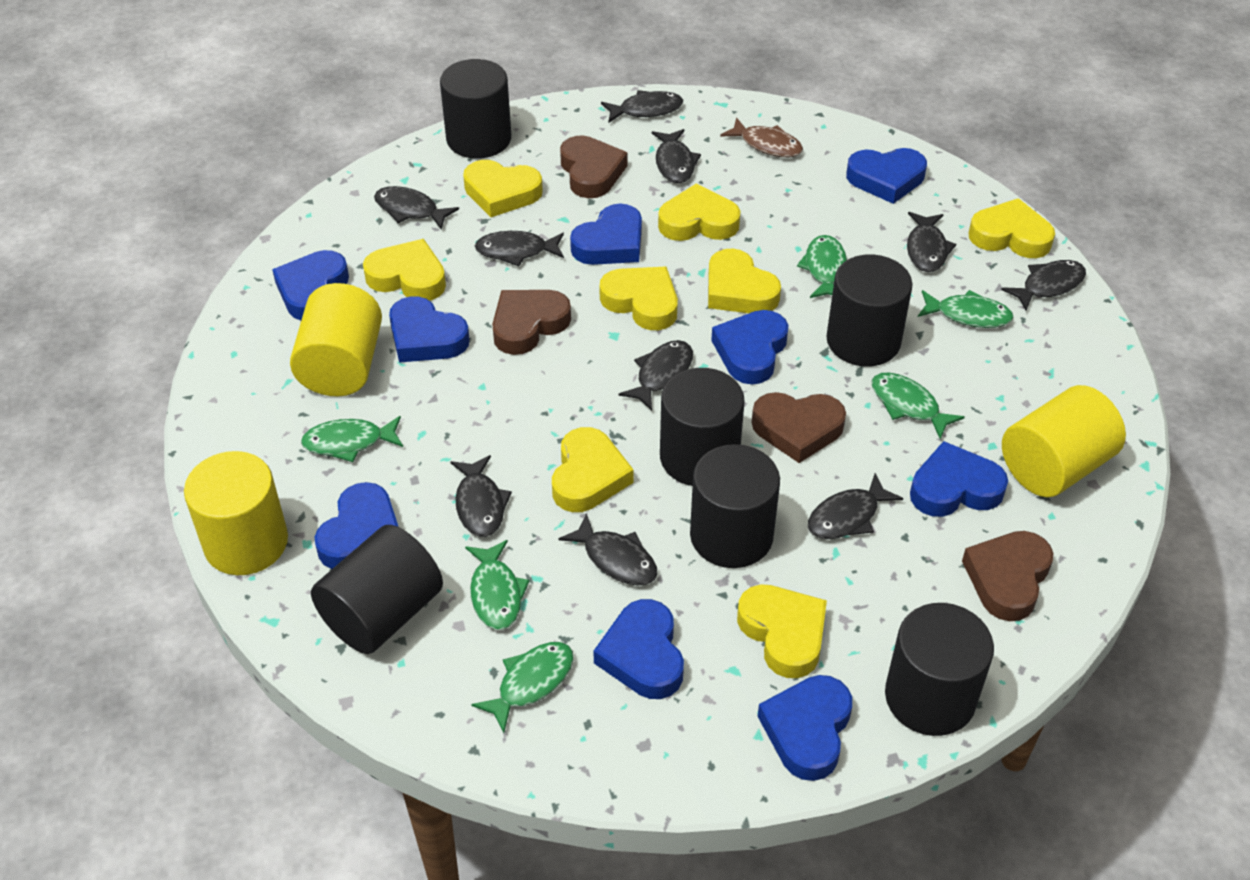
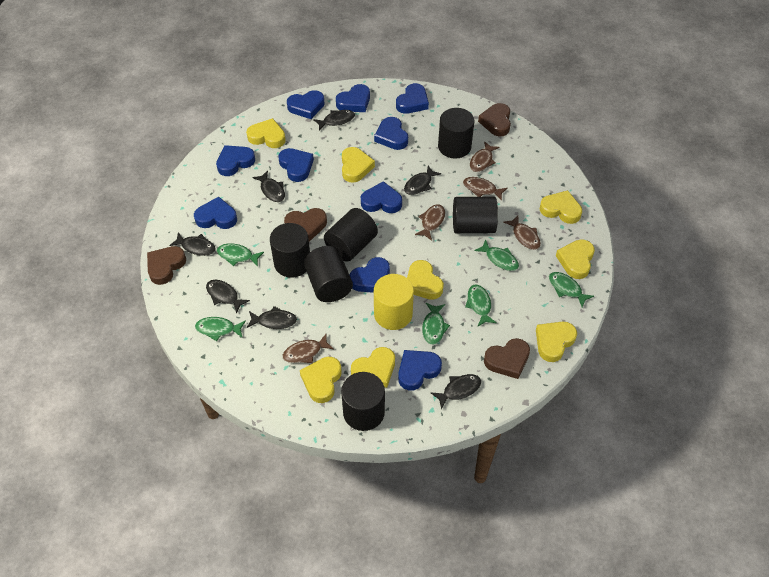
black fish: [374,186,459,230] [450,455,512,537] [475,231,564,266] [559,513,657,586] [601,90,683,123] [619,340,693,411] [652,129,701,183] [808,473,903,539] [907,212,956,272] [1001,260,1086,310] = 10 -> [169,232,216,256] [206,280,250,314] [247,306,297,329] [252,170,285,202] [313,110,355,131] [404,166,441,195] [431,374,481,410] = 7
blue heart: [272,250,349,321] [314,482,398,569] [389,296,470,363] [570,203,642,265] [593,599,684,699] [711,310,789,385] [758,675,852,781] [846,148,927,204] [910,441,1008,517] = 9 -> [194,197,237,229] [216,145,255,176] [278,148,314,182] [287,90,325,119] [336,84,370,112] [350,257,390,293] [361,181,402,213] [374,117,408,150] [396,83,429,114] [398,350,442,391] = 10
brown fish: [720,117,803,157] = 1 -> [283,334,334,363] [415,204,445,241] [463,177,508,201] [470,141,500,172] [503,216,541,250] = 5
yellow cylinder: [184,451,288,575] [290,283,382,397] [1002,385,1126,497] = 3 -> [374,274,414,330] = 1

